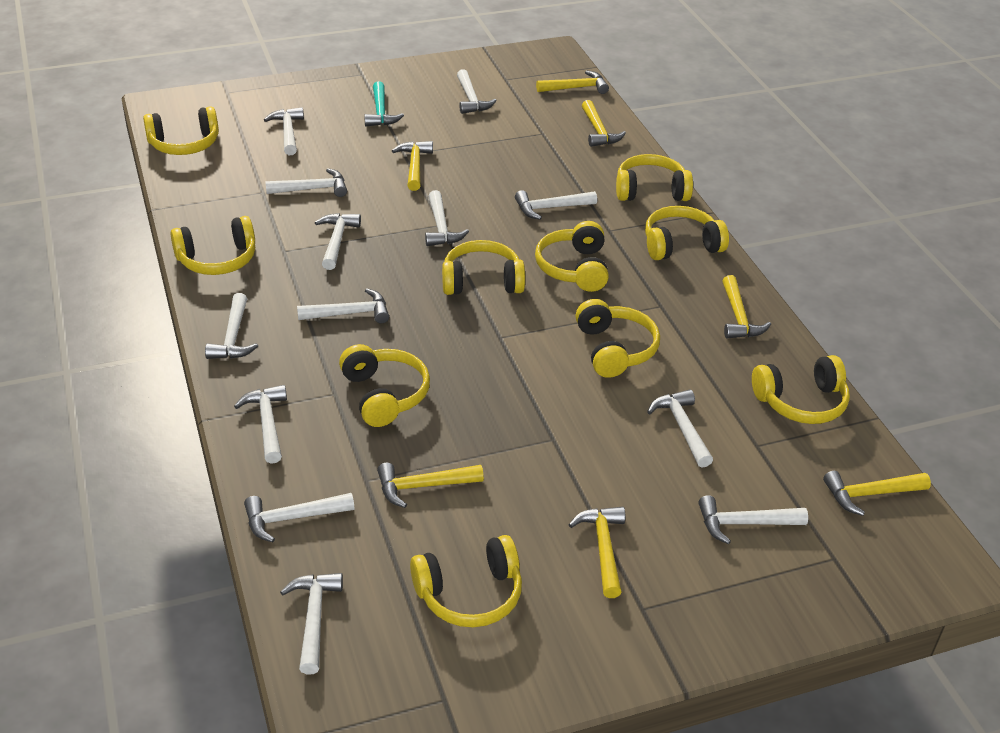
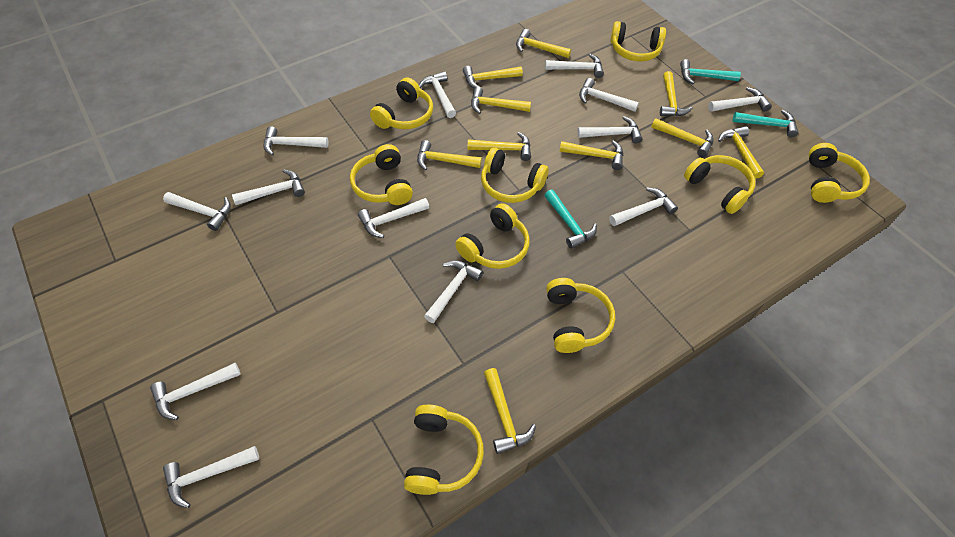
turquoise hammer: [364,81,404,126] = 1 -> [544,189,597,249] [680,59,741,84] [733,110,798,137] = 3
yellow hammer: [377,463,484,508] [392,141,433,191] [536,71,609,94] [569,507,625,598] [582,100,626,147] [722,275,771,338] [823,471,931,516] = 7 -> [417,140,482,171] [463,66,523,88] [468,132,531,161] [471,87,531,114] [484,368,536,454] [516,29,571,58] [559,140,623,170] [651,118,714,157] [660,71,693,116] [718,126,764,179] = 10
yellow headphones: [143,106,219,155] [170,216,255,275] [339,344,430,427] [410,535,522,627] [442,240,525,295] [535,221,609,292] [575,299,660,378] [616,154,693,201] [645,206,729,260] [752,355,850,424] = 10 -> [350,144,413,205] [370,77,433,129] [404,405,484,495] [455,203,530,269] [481,147,549,203] [546,278,615,353] [610,21,666,62] [684,155,755,214] [809,143,870,203] = 9

